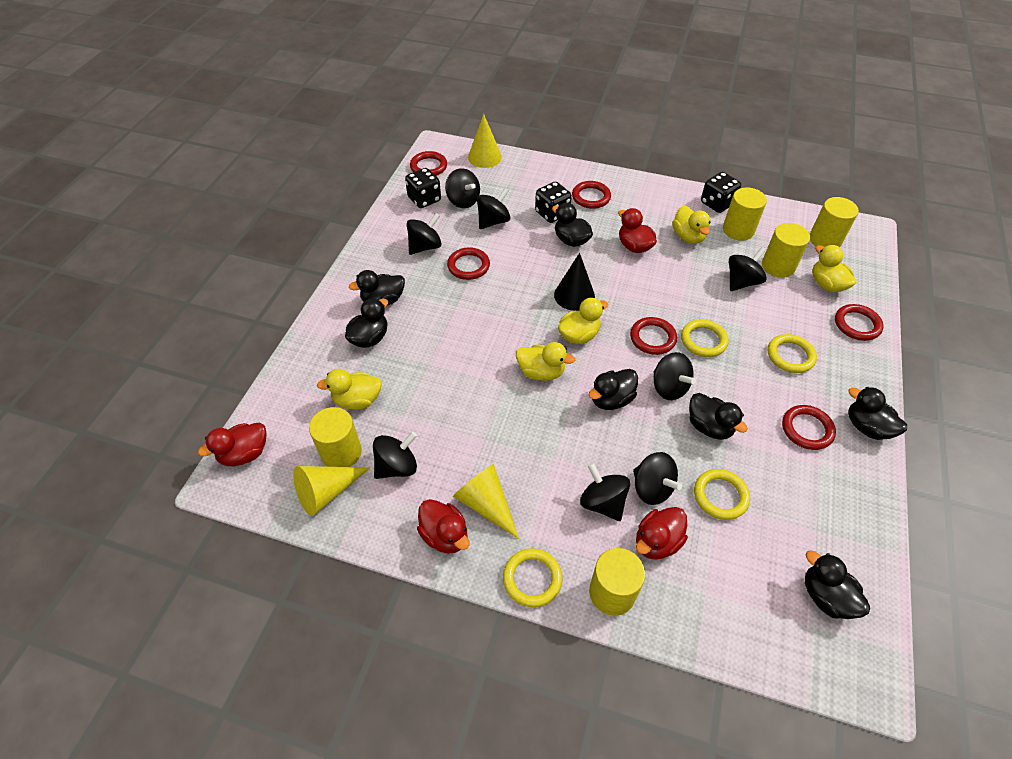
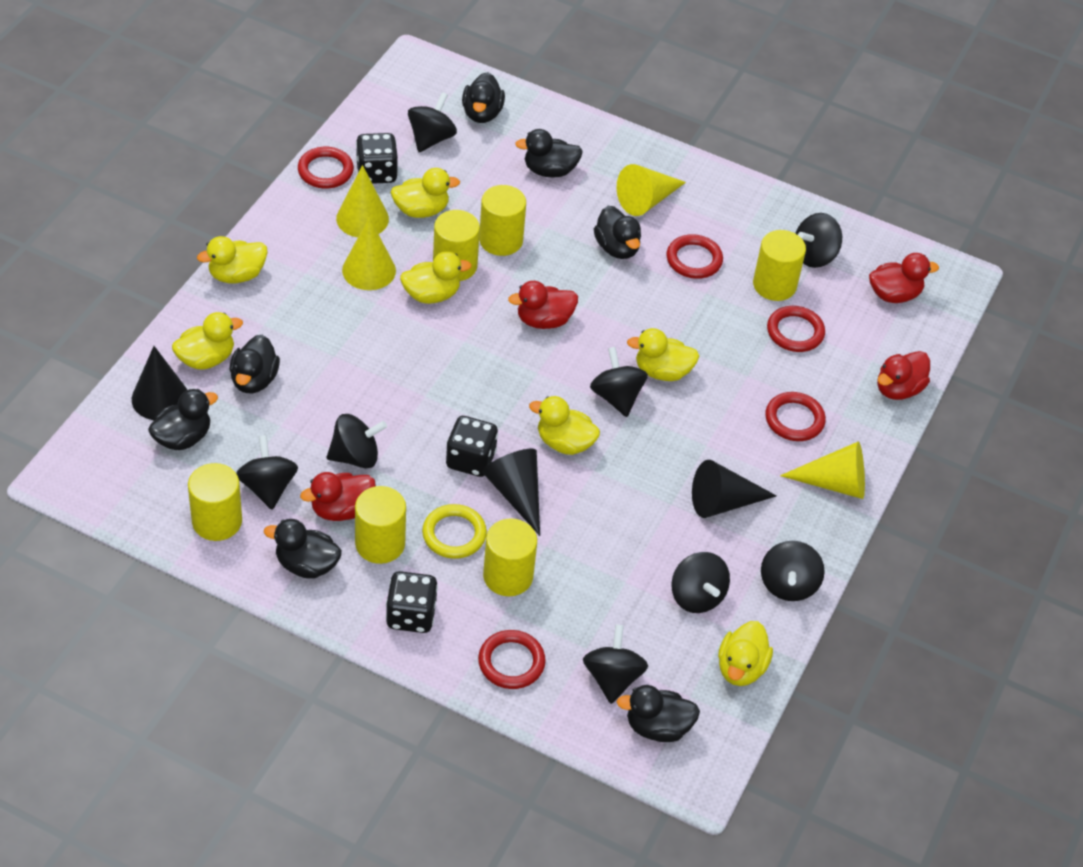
black cone: [554,253,595,311] = 1 -> [132,346,187,420] [482,449,540,536] [692,460,777,518] = 3
red ring: [410,151,447,176] [447,247,490,280] [572,181,611,209] [630,317,677,355] [782,405,836,450] [835,304,883,341] = 6 -> [298,147,354,189] [478,630,546,689] [666,234,723,279] [765,392,826,441] [767,306,825,352] = 5
yellow cone: [293,466,370,516] [453,464,519,539] [468,114,502,168] = 3 -> [336,165,389,237] [342,217,396,290] [617,164,686,216] [780,441,865,499] = 4
yellow cylinder: [309,407,362,467] [589,548,645,616] [723,187,767,241] [762,223,810,278] [810,197,859,247] = 5 -> [188,463,242,541] [355,486,406,564] [433,210,480,281] [479,185,526,256] [483,518,537,596] [753,230,806,301] = 6
yellow duck: [317,369,382,410] [516,342,575,381] [558,298,608,344] [672,205,711,244] [812,245,856,292] = 5 -> [172,312,243,369] [197,236,268,283] [391,168,460,218] [400,251,472,304] [529,396,600,455] [627,328,699,381] [718,621,773,686] = 7
yellow ring: [503,548,563,607] [681,319,729,357] [694,469,750,520] [768,334,817,373] = 4 -> [422,504,487,559] = 1

